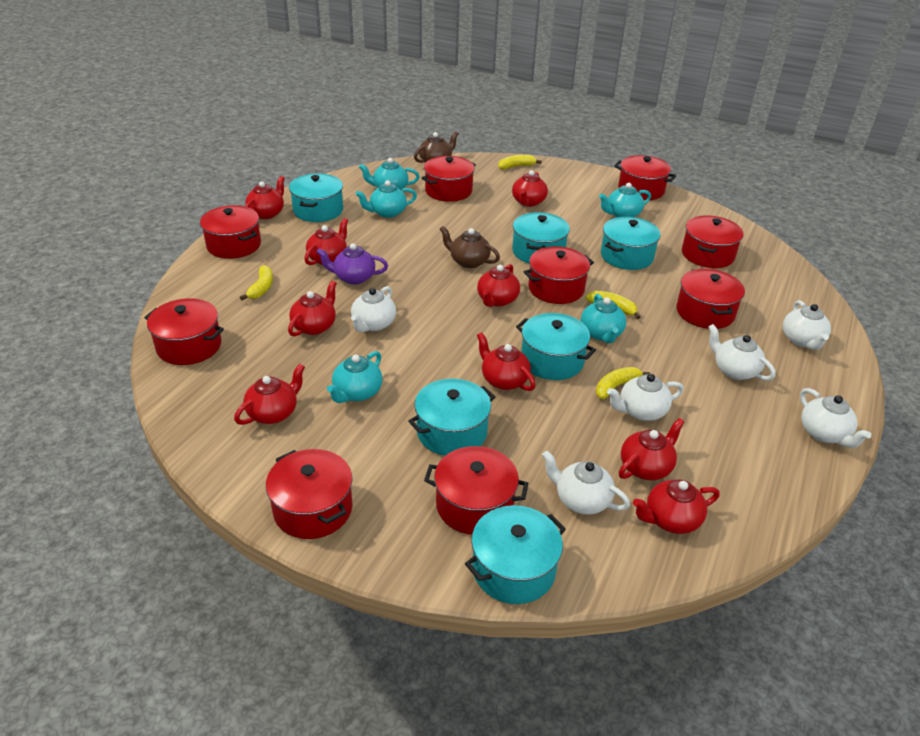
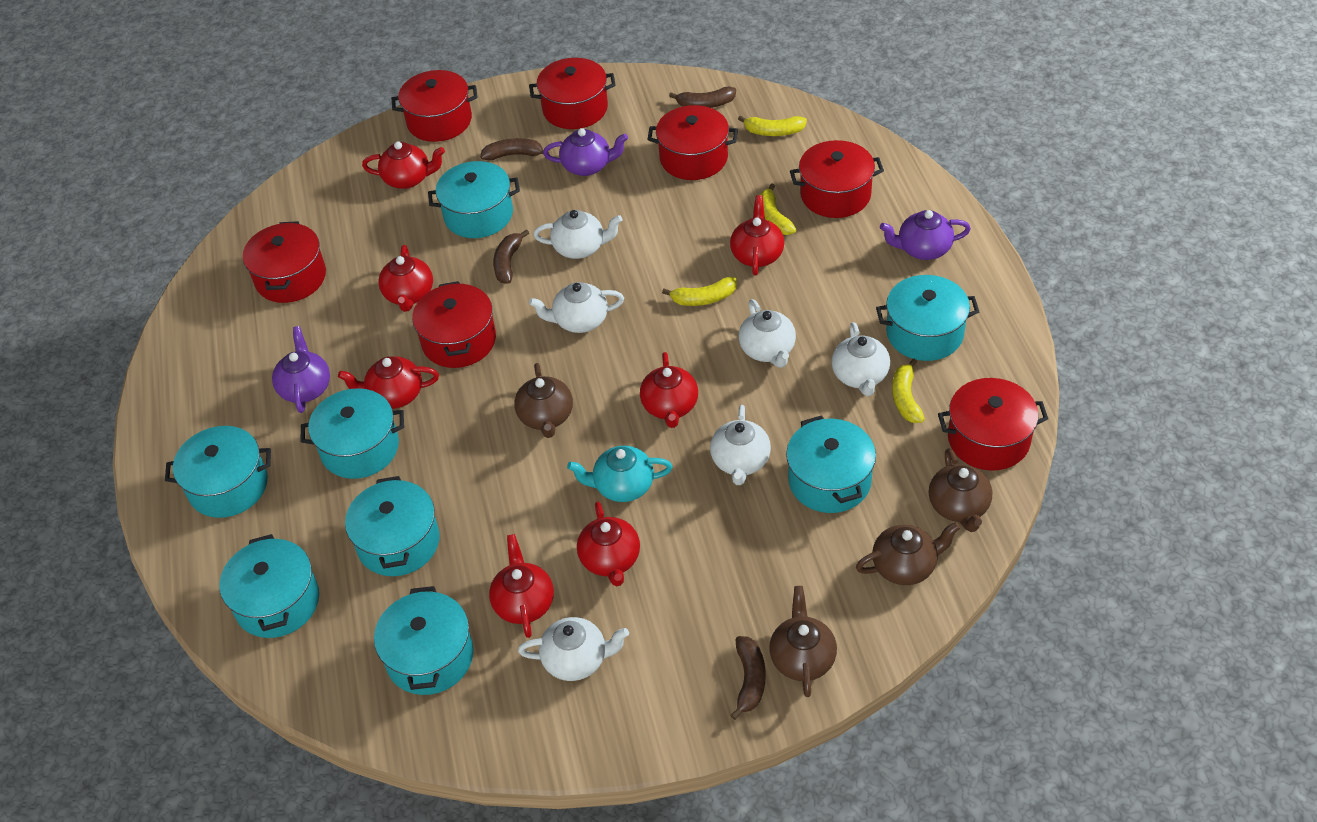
brown banana: none = 0 -> [480,138,549,160] [493,229,529,284] [669,87,736,108] [730,636,765,720] = 4
brown teapot: [414,131,459,163] [440,226,500,268] = 2 -> [514,363,573,438] [769,586,837,697] [856,522,960,585] [929,449,993,532] = 4
purple teapot: [316,243,388,285] = 1 -> [272,326,330,413] [543,128,628,176] [880,210,971,260] = 3
red pot: [144,298,224,365] [200,205,261,259] [266,449,353,539] [422,156,476,202] [424,446,528,535] [524,246,594,304] [614,155,676,200] [677,269,745,329] [682,215,744,268] = 9 -> [243,221,326,303] [392,70,478,142] [412,281,496,368] [529,58,616,129] [647,105,738,180] [790,140,884,218] [938,378,1048,471] = 7
red teapot: [234,364,305,425] [245,176,285,219] [288,281,337,336] [304,218,348,265] [477,264,520,307] [477,332,536,391] [512,170,548,207] [619,418,684,480] [633,480,720,534] = 9 -> [338,356,439,409] [362,141,445,189] [378,245,433,312] [489,534,554,638] [577,502,640,586] [640,352,698,428] [730,195,784,275] = 7
turquoise pot: [289,173,343,222] [408,378,495,456] [465,505,566,604] [512,212,570,264] [516,313,596,380] [601,217,661,270] = 6 -> [165,426,271,518] [220,534,319,638] [300,388,404,479] [345,476,440,576] [374,586,474,695] [428,161,520,238] [786,415,876,513] [876,275,979,361] = 8
turquoise teapot: [327,351,382,403] [356,180,417,218] [359,158,420,190] [581,294,626,343] [599,183,651,217] = 5 -> [567,446,673,502] = 1

